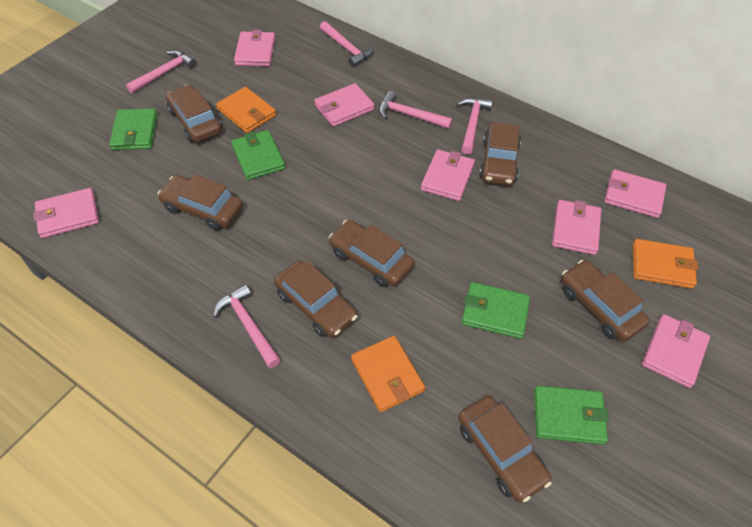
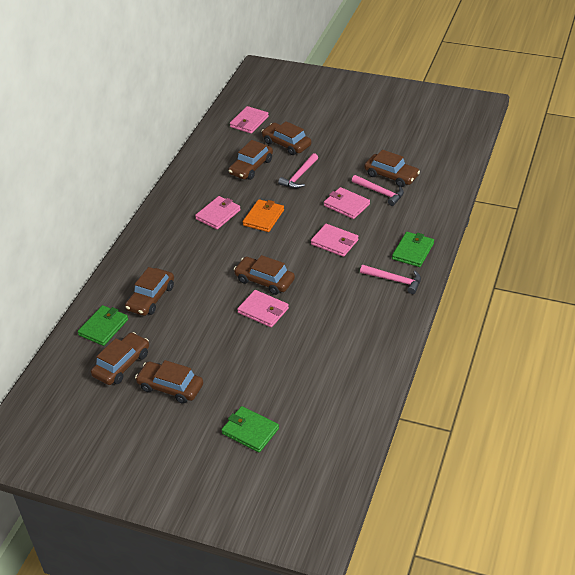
green wallet: [109,108,158,150] [231,130,285,180] [461,282,530,339] [534,386,609,445] = 4 -> [78,305,128,346] [222,406,279,453] [392,232,434,267] = 3
orange wallet: [216,87,276,133] [351,336,425,412] [633,239,698,289] = 3 -> [243,199,284,232] = 1
pink hammer: [126,50,197,93] [213,284,281,368] [320,21,373,67] [379,91,452,129] [457,97,493,155] = 5 -> [278,153,318,189] [352,175,404,206] [360,265,421,294] = 3
pink wallet: [33,188,99,238] [234,30,275,66] [314,83,374,127] [421,149,475,201] [552,200,601,255] [604,169,666,218] [642,314,710,388] = 7 -> [195,196,241,229] [230,106,269,134] [237,290,289,327] [311,224,359,257] [324,187,370,219] = 5

